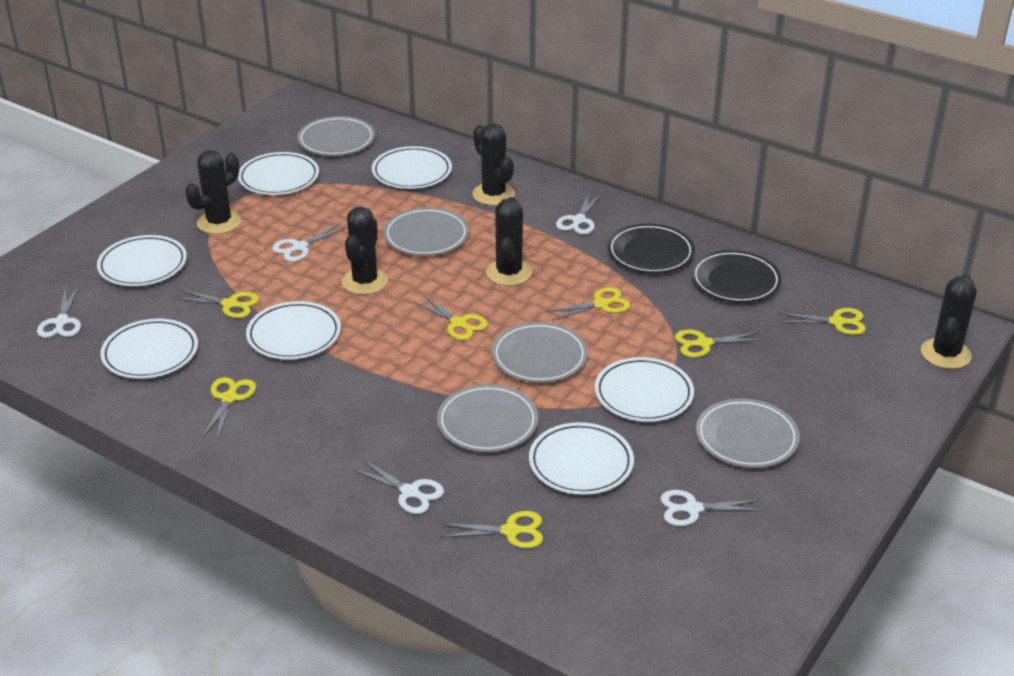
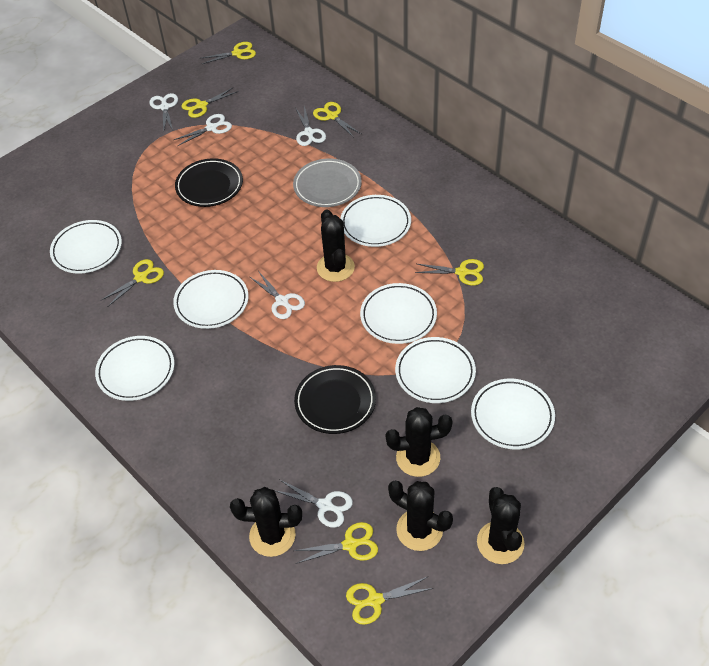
grey plate: [297,116,375,156] [383,207,469,256] [437,384,538,452] [492,322,588,383] [696,398,800,468] = 5 -> [293,159,362,207] = 1

